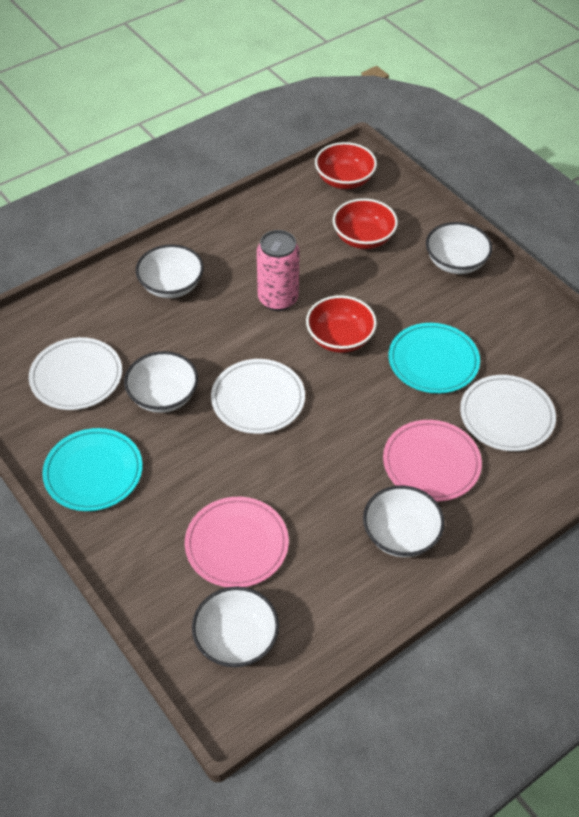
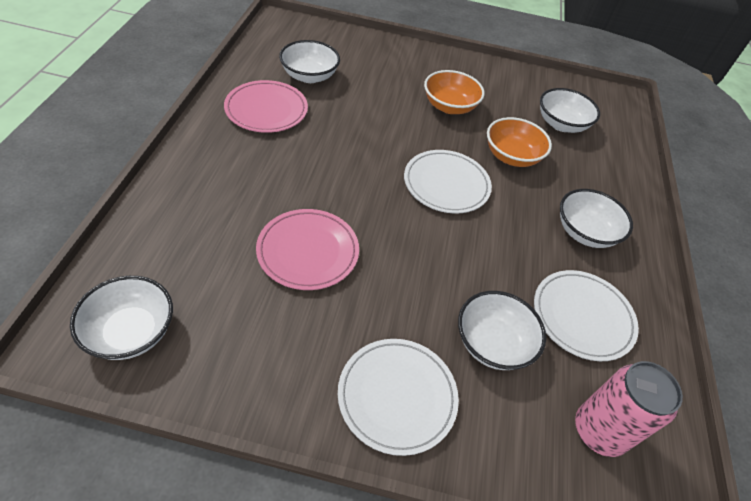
orange bowl: none = 0 -> [424,70,485,114] [487,117,552,167] = 2
red bowl: [306,295,377,353] [315,142,377,189] [333,198,398,249] = 3 -> none = 0
turquoise plate: [42,428,143,511] [389,323,480,394] = 2 -> none = 0

